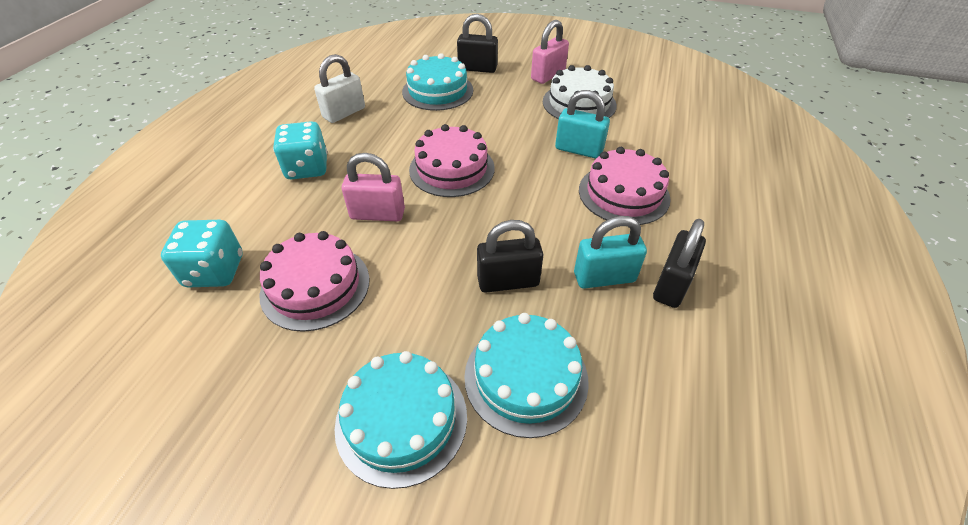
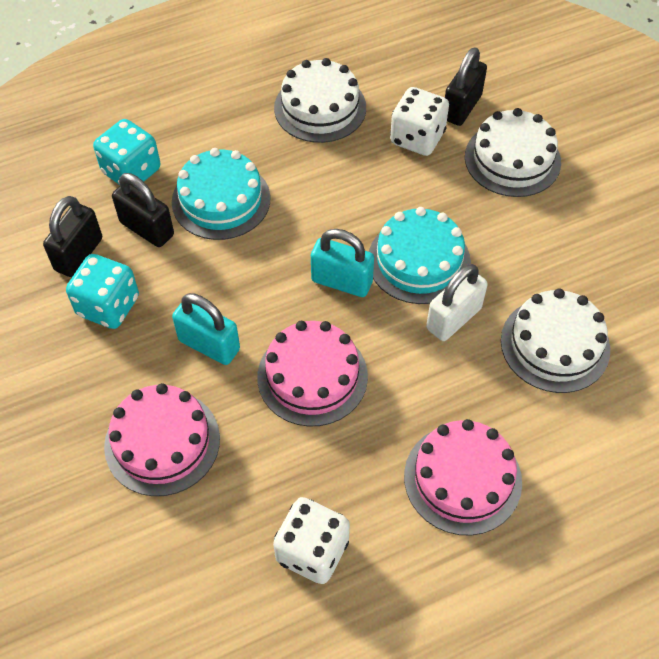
pink padlock: [342,153,405,221] [531,20,569,84] = 2 -> none = 0
turquoise cake: [335,351,467,489] [402,53,473,111] [464,313,589,438] = 3 -> [172,148,270,240] [369,207,471,304] = 2
white cake: [543,65,617,119] = 1 -> [274,58,366,143] [465,108,561,197] [501,288,610,393] = 3
white dice: none = 0 -> [273,497,350,584] [390,87,449,156] = 2

